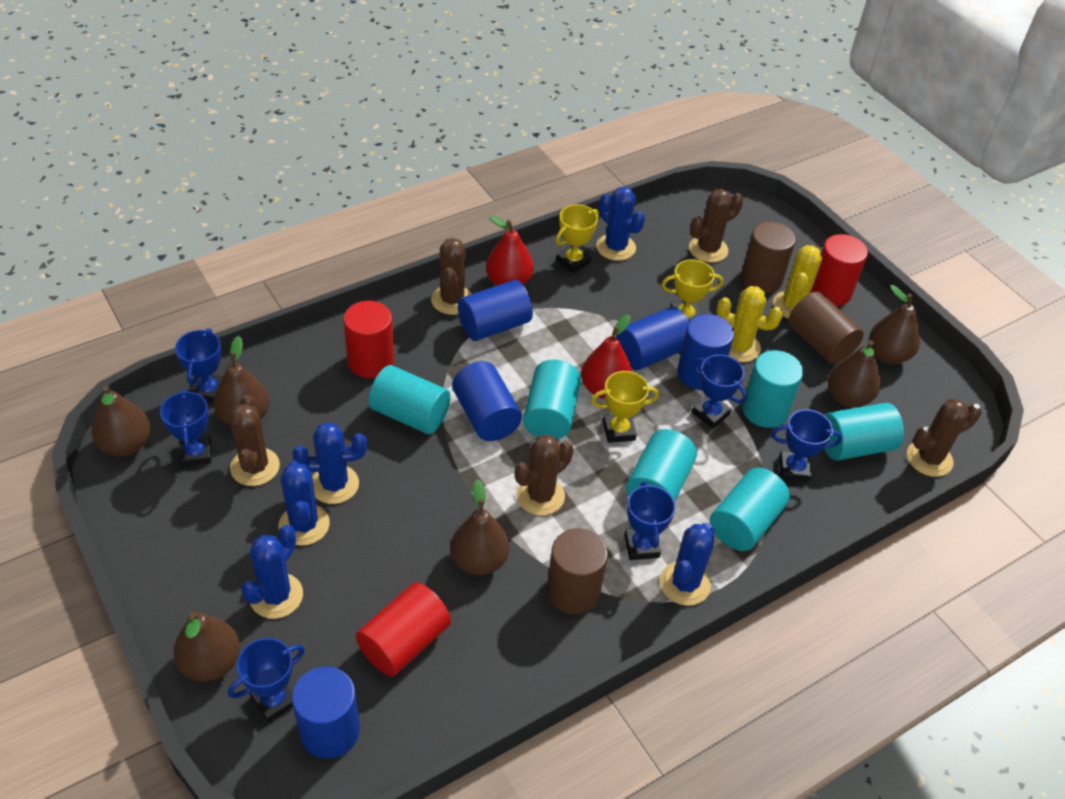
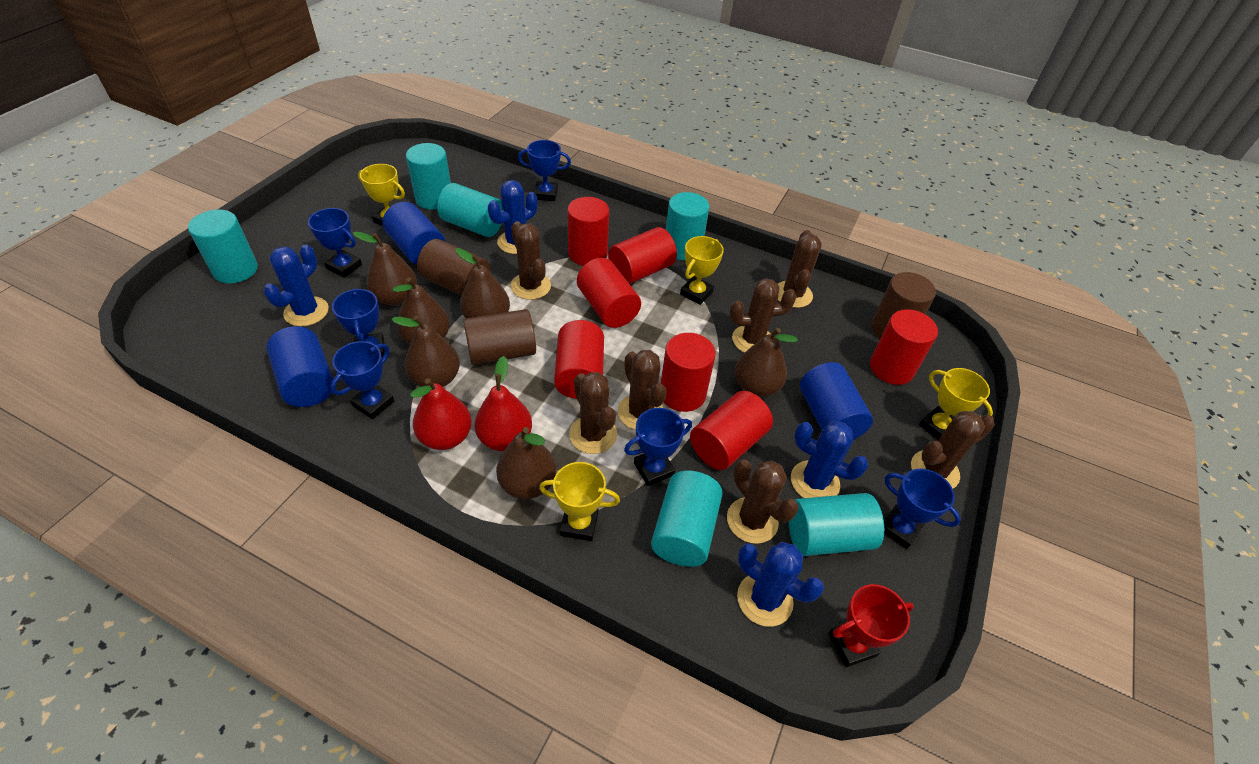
blue cactus: [241,525,303,619] [279,460,330,546] [293,422,367,504] [596,187,645,261] [660,523,715,606] = 5 -> [264,244,329,326] [488,180,537,254] [737,542,824,627] [791,421,869,498] = 4
blue cylinder: [292,666,360,759] [452,361,522,441] [458,280,533,341] [616,307,689,370] [677,314,734,390] = 5 -> [266,326,333,407] [382,202,445,265] [800,362,873,440] = 3
brown cactus: [229,395,280,486] [431,238,472,315] [515,434,573,515] [689,189,743,263] [907,399,981,477] = 5 -> [511,221,551,300] [569,372,617,454] [618,350,667,430] [727,459,799,544] [730,278,797,353] [778,230,822,308] [911,411,995,489] = 7
red cylinder: [343,301,394,378] [356,582,451,677] [811,234,868,306] = 3 -> [554,320,604,399] [567,197,609,266] [577,258,641,328] [608,227,677,284] [661,333,716,412] [690,391,773,470] [870,309,938,385] = 7
red trophy: none = 0 -> [829,584,914,667] = 1
yellow cactus: [717,286,783,362] [773,245,822,319] = 2 -> none = 0
yellow trophy: [556,204,599,273] [591,371,659,443] [661,259,723,322] = 3 -> [358,164,405,226] [539,462,620,541] [680,236,724,305] [919,368,993,440] = 4

